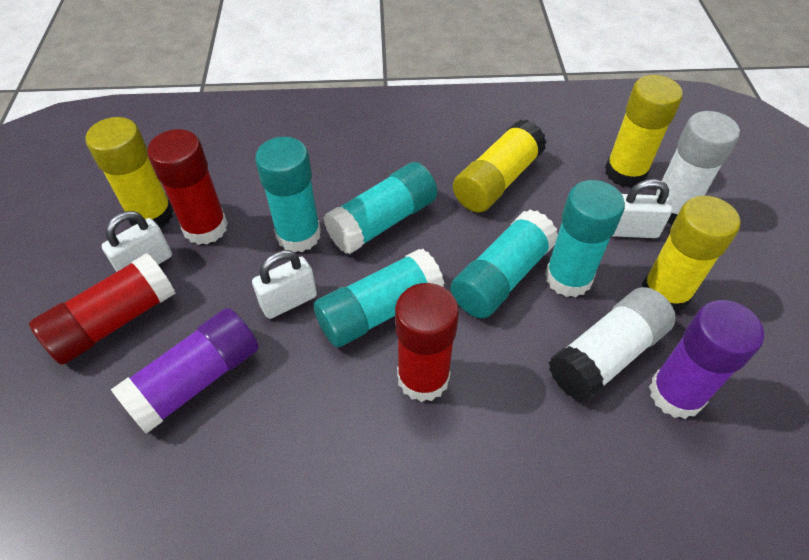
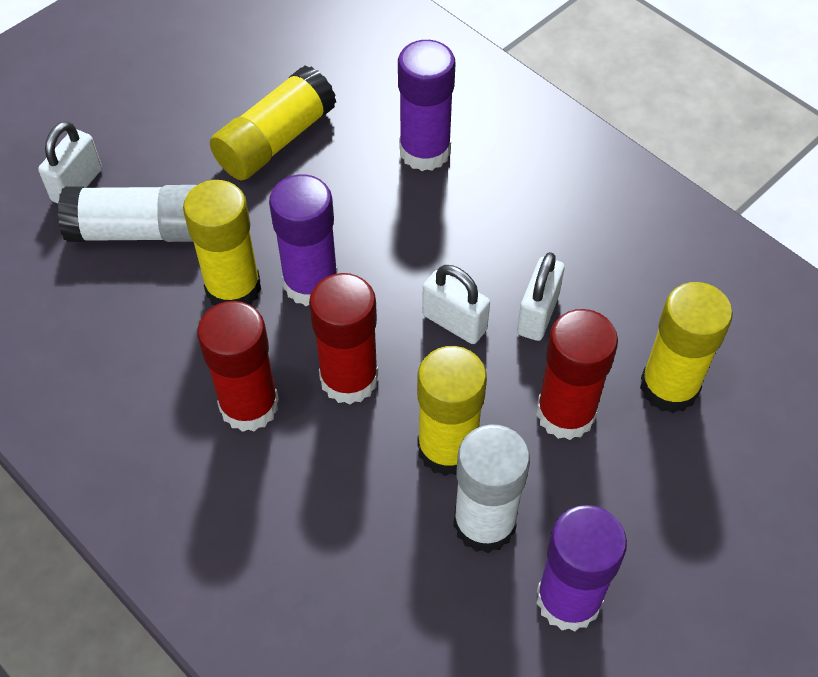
purple glue stick: [111,308,259,434] [649,300,764,419] = 2 -> [269,174,338,306] [398,40,455,171] [536,505,627,631] = 3
turquoise glue stick: [255,137,321,252] [313,249,444,348] [323,162,437,254] [450,210,558,319] [545,180,625,297] = 5 -> none = 0

